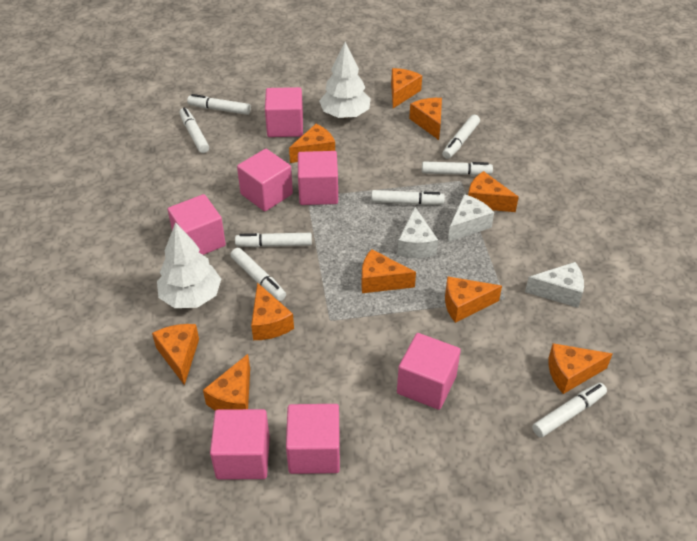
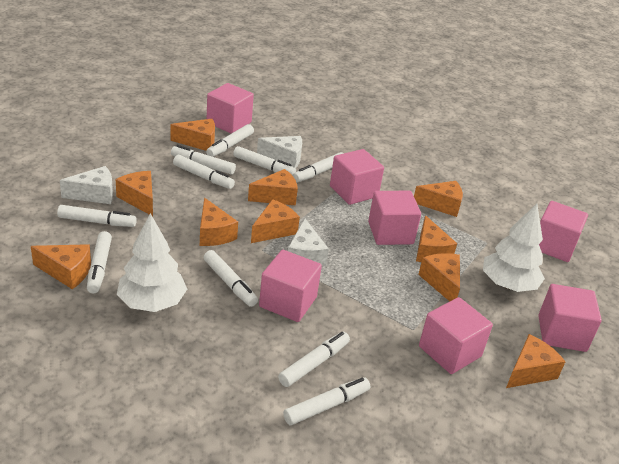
white marker: [179,107,209,153] [187,94,251,115] [230,248,286,301] [235,233,312,248] [371,190,445,205] [422,162,493,176] [442,115,480,159] [532,383,607,438] = 8 -> [57,205,137,227] [87,231,112,293] [171,145,236,175] [173,155,235,189] [203,250,258,307] [206,124,254,157] [233,146,296,176] [278,332,350,387] [283,377,370,425] [293,152,344,182] = 10

